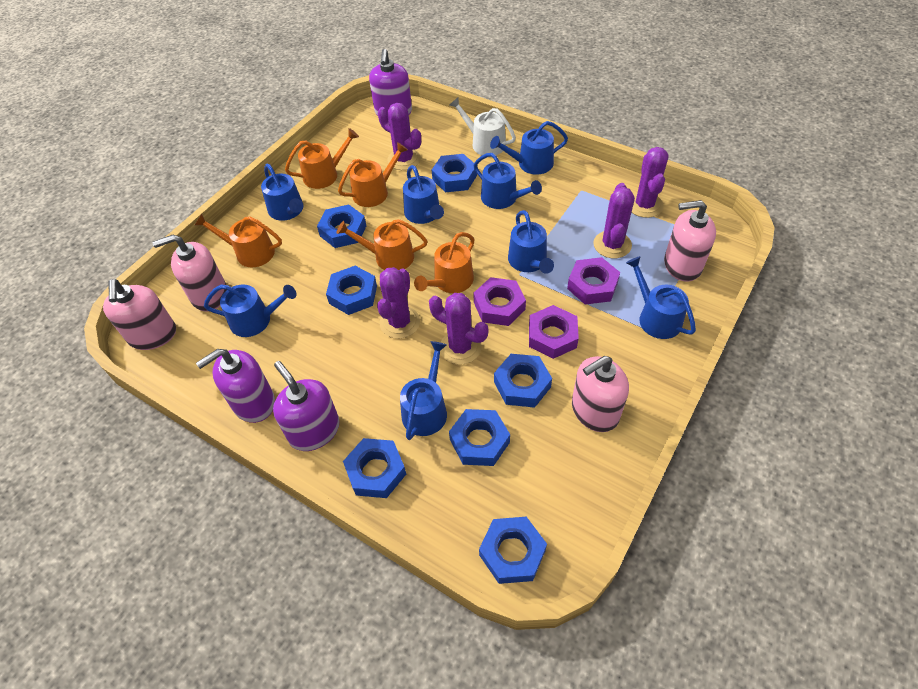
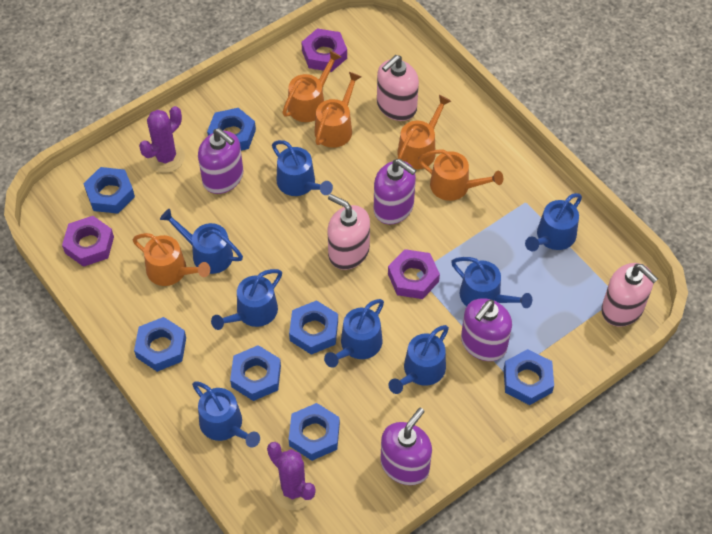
pink soap dispenser: [103,279,176,350] [152,234,226,312] [572,356,629,432] [664,200,716,282] = 4 -> [327,194,370,270] [377,55,419,121] [601,263,658,327] = 3
purple cactus: [377,267,420,339] [378,103,421,170] [429,293,488,365] [593,183,635,258] [632,147,668,218] = 5 -> [139,106,185,173] [267,442,316,510] = 2
purple soap dispenser: [196,349,275,423] [273,361,340,451] [369,49,412,116] = 3 -> [198,128,243,194] [374,159,416,224] [380,407,432,485] [461,298,512,361] = 4
white watering can: [450,97,516,155] = 1 -> none = 0

